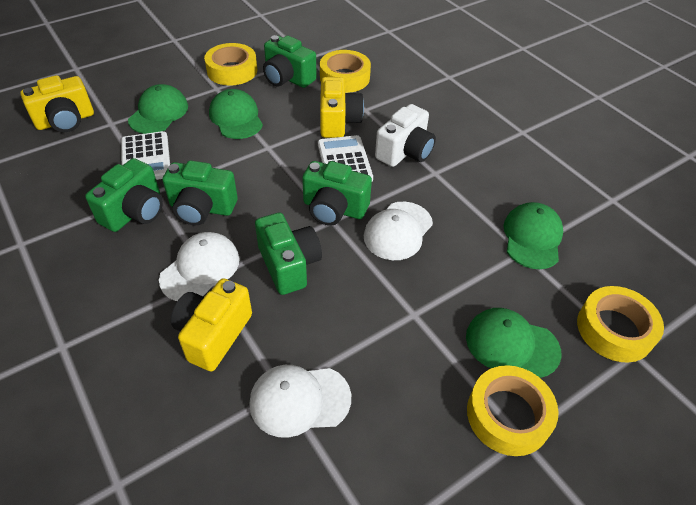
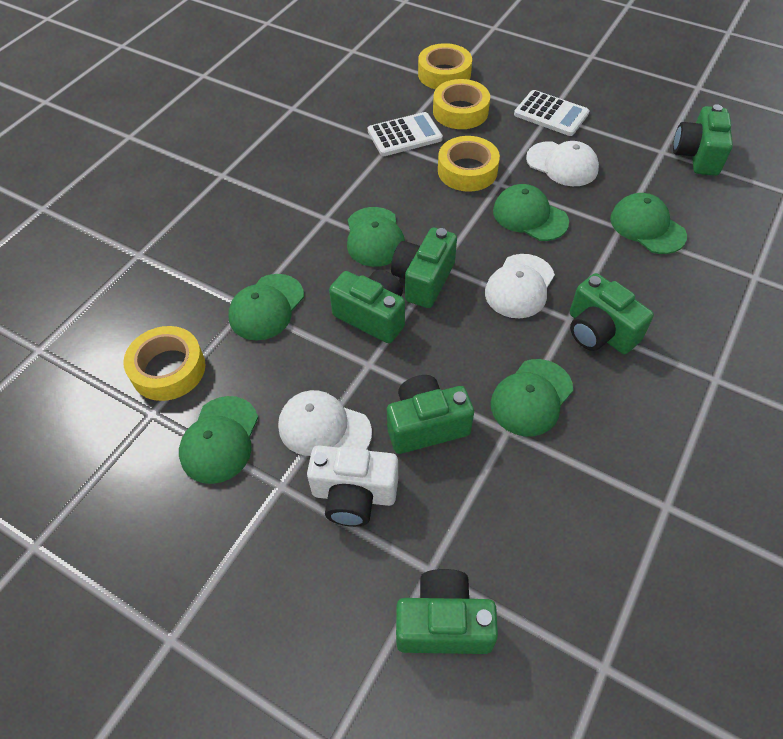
green camera: [85,158,163,232] [162,161,238,225] [255,213,322,295] [263,35,317,88] [302,161,372,226] = 5 -> [329,270,405,343] [387,375,474,454] [391,228,457,308] [396,569,498,654] [570,273,654,354] [673,104,733,176] = 6
green cap: [128,84,188,134] [209,89,263,139] [466,308,562,378] [503,202,563,269] = 4 -> [179,396,258,484] [228,274,304,340] [347,207,405,267] [491,359,573,436] [493,184,569,241] [610,193,687,254] = 6
yellow camera: [20,75,94,132] [171,279,252,372] [320,77,364,138] = 3 -> none = 0

